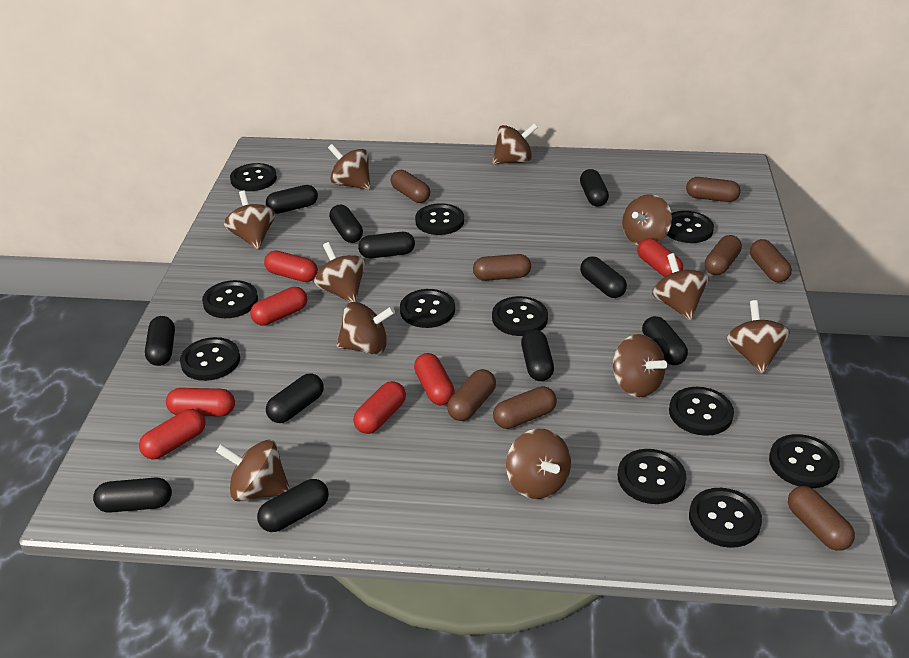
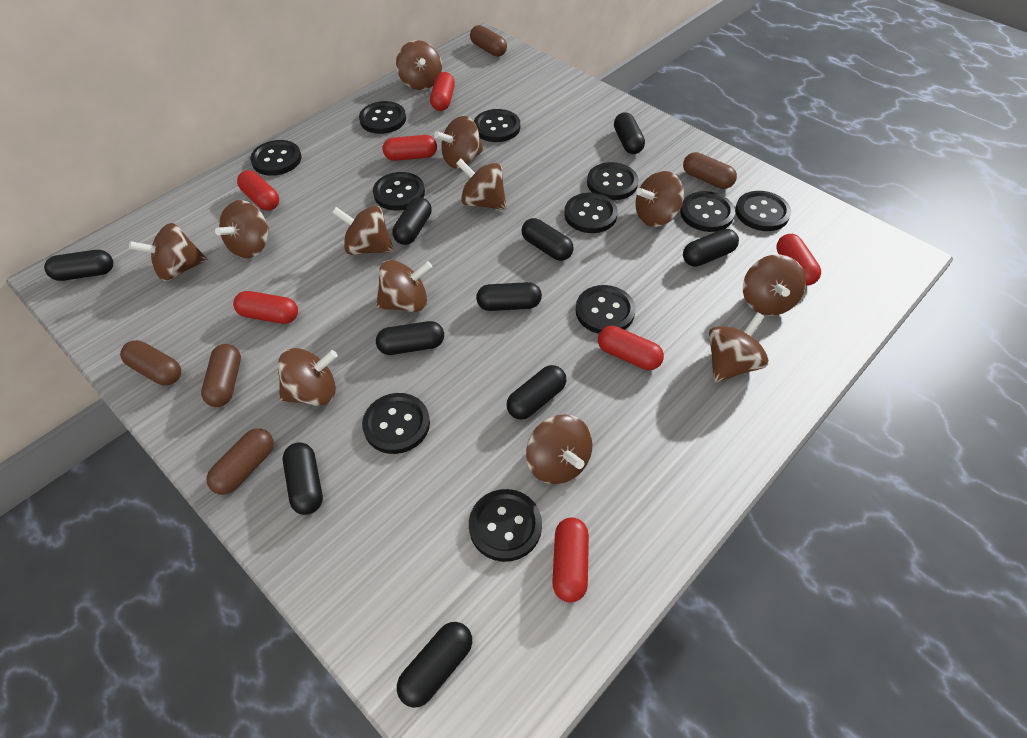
black capsule: [93,477,172,513] [145,316,175,366] [257,479,329,532] [266,185,318,214] [266,374,324,423] [329,205,363,243] [358,232,415,258] [521,329,554,381] [580,169,609,207] [580,256,627,298] [642,316,688,365] = 11 -> [44,250,113,281] [283,442,323,515] [376,321,444,355] [393,197,432,245] [397,622,472,708] [476,282,542,311] [507,365,566,420] [522,218,574,261] [614,112,645,154] [683,229,739,267] = 10
brown capsule: [391,170,430,203] [447,369,496,421] [473,254,531,281] [493,386,557,429] [686,177,741,202] [705,235,742,275] [750,239,792,282] [788,486,855,551] = 8 -> [120,340,181,385] [201,344,241,407] [207,428,274,495] [470,25,507,57] [683,152,737,189] = 5
brown spinning top: [216,440,290,502] [224,190,275,249] [314,242,366,302] [328,144,371,190] [336,302,395,355] [492,124,538,164] [506,429,571,499] [613,334,667,397] [622,194,672,245] [652,253,709,320] [726,300,790,374] = 11 -> [129,223,207,281] [215,200,269,258] [278,348,338,406] [332,205,394,255] [376,260,432,312] [396,40,442,90] [434,116,484,168] [456,159,507,210] [526,414,592,484] [635,171,684,227] [709,312,769,383] [743,254,806,316] = 12

